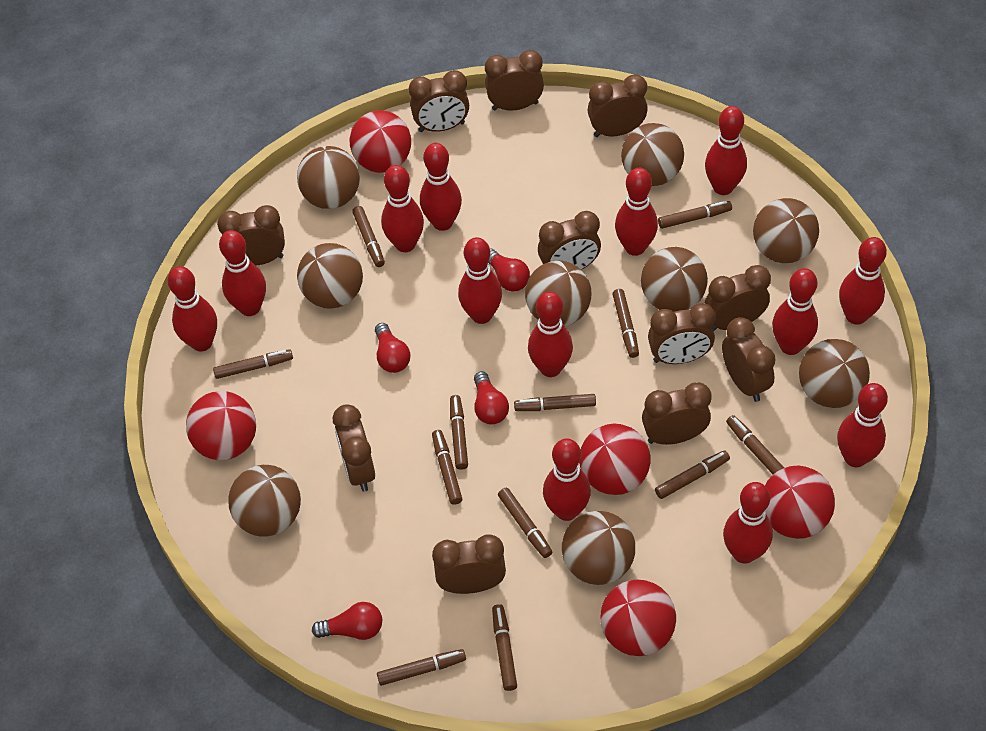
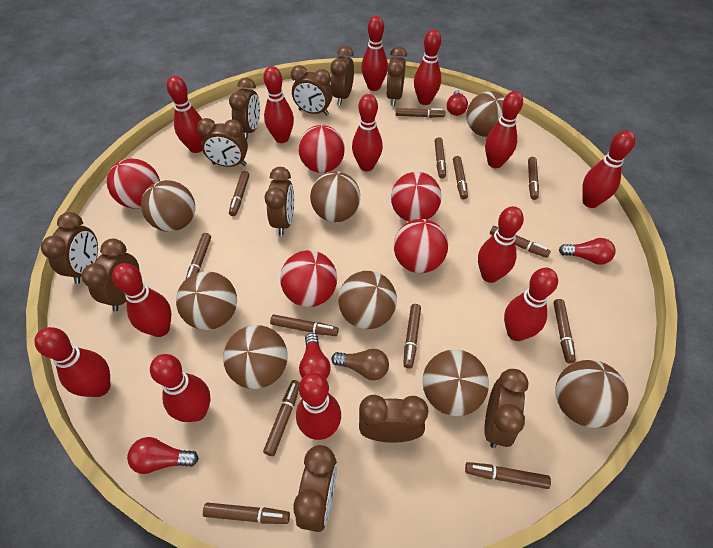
brown ball: [228,465,301,537] [297,146,360,209] [297,243,363,309] [525,260,591,326] [562,511,635,585] [621,123,684,186] [641,247,708,312] [753,198,819,263] [799,339,870,408] = 9 -> [141,180,195,232] [176,271,237,330] [223,325,288,389] [310,171,360,222] [338,271,397,329] [422,349,489,416] [466,91,505,137] [555,360,629,428] = 8
brown light bulb: none = 0 -> [331,349,389,380] = 1
brown marker: [213,349,293,379] [352,206,385,267] [377,649,466,686] [432,430,462,505] [450,395,468,470] [492,604,517,691] [498,488,552,558] [514,394,596,411] [612,289,639,358] [655,451,730,499] [658,201,732,229] [726,415,784,474] = 12 -> [185,233,211,280] [203,503,290,524] [229,171,249,216] [263,380,300,456] [270,315,339,336] [396,108,445,118] [403,304,421,369] [435,137,446,178] [453,156,468,199] [465,462,551,489] [490,226,551,258] [528,157,539,200] [554,299,576,364] = 13

